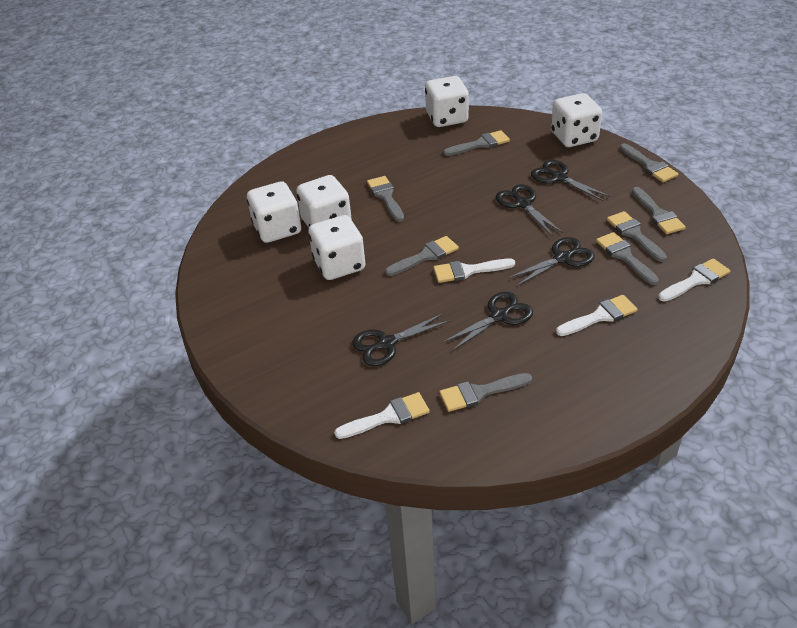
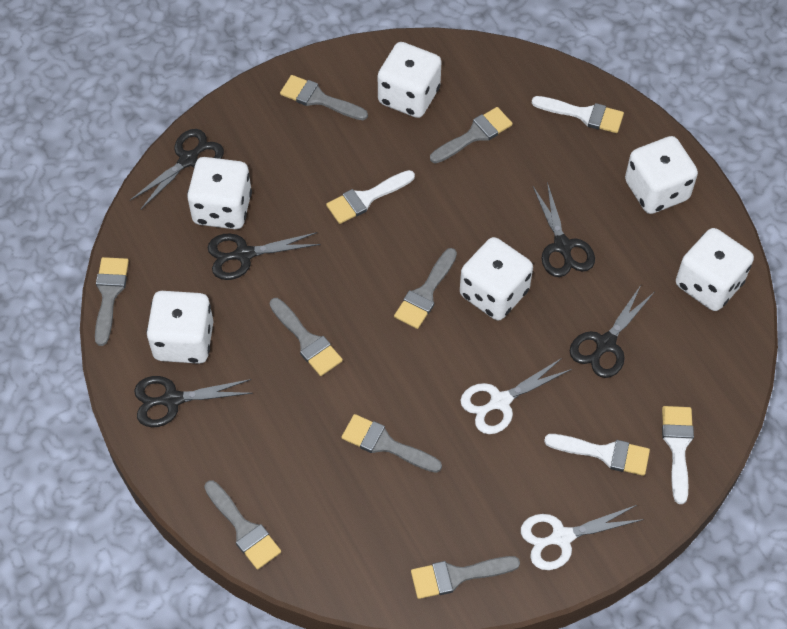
white dice: [247,181,301,243] [296,175,352,228] [308,215,365,280] [425,76,469,127] [551,93,602,147] = 5 -> [146,291,213,364] [187,157,252,229] [378,42,442,118] [460,237,533,320] [625,136,698,214] [676,228,754,311] = 6
white scissors: none = 0 -> [460,357,572,434] [521,505,644,570] = 2

